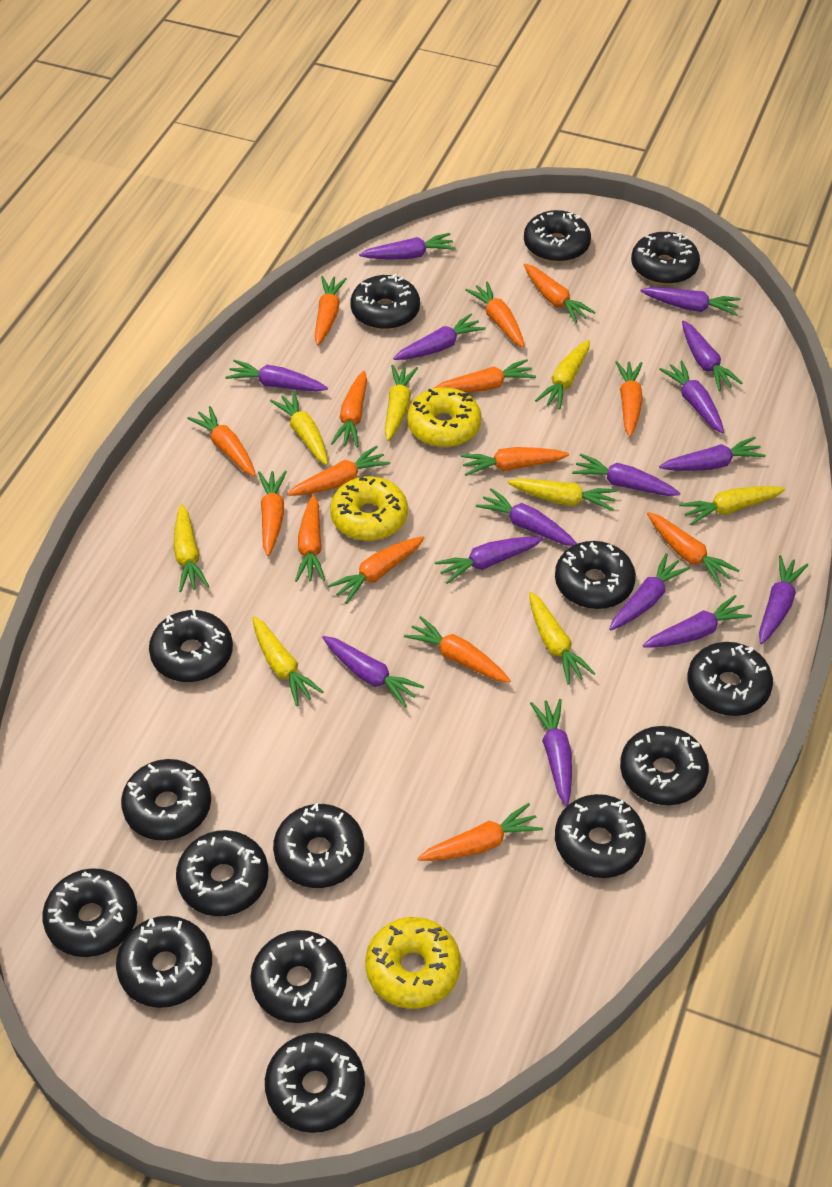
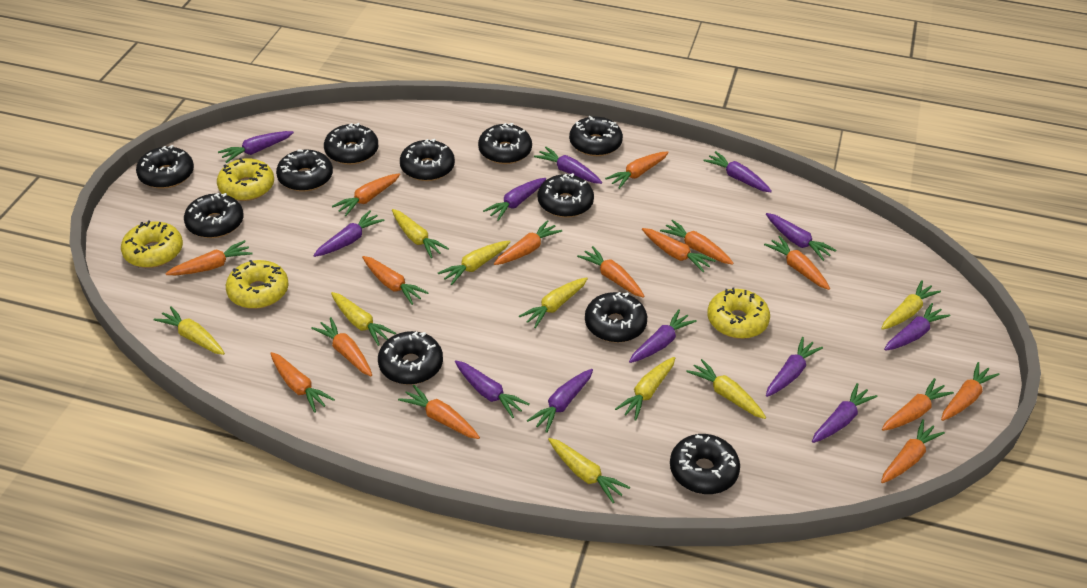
black donut: [42,868,137,957] [116,916,212,1008] [121,759,211,841] [149,610,233,682] [176,830,268,916] [250,930,347,1023] [265,1033,365,1133] [273,803,364,888] [350,274,420,330] [524,210,591,262] [555,541,636,609] [555,794,646,878] [620,726,709,805] [631,232,700,285] [688,642,773,716] = 15 -> [136,145,194,189] [184,193,244,238] [276,149,333,192] [324,123,378,165] [378,331,443,385] [400,139,455,181] [478,123,532,164] [538,173,594,218] [569,116,623,156] [585,292,647,343] [670,434,740,494] = 11
purple carrot: [226,360,328,392] [322,636,424,708] [359,233,456,259] [393,314,486,360] [435,536,543,584] [476,488,577,546] [530,699,572,806] [572,454,680,496] [609,553,690,630] [641,287,740,316] [643,595,752,648] [659,361,724,434] [659,437,766,471] [682,321,742,391] [759,555,808,644] = 15 -> [218,131,294,163] [313,211,384,257] [455,360,530,418] [483,178,546,221] [527,369,593,433] [534,147,602,184] [629,309,697,363] [703,151,772,192] [766,213,837,261] [766,337,823,397] [812,383,878,443] [884,303,950,351] = 12
yellow carrot: [174,504,209,592] [252,616,323,706] [270,391,328,465] [385,364,418,441] [507,478,618,511] [529,592,596,684] [535,340,590,410] [679,486,786,525] = 8 -> [153,306,225,355] [331,292,396,346] [392,209,449,258] [438,240,511,285] [519,277,588,328] [548,438,630,503] [615,357,675,421] [686,359,766,419] [881,280,941,330] = 9
yellow donut: [330,476,408,541] [365,917,461,1009] [407,387,481,447] = 3 -> [121,220,183,268] [217,158,274,201] [226,260,289,309] [707,288,770,339] = 4

